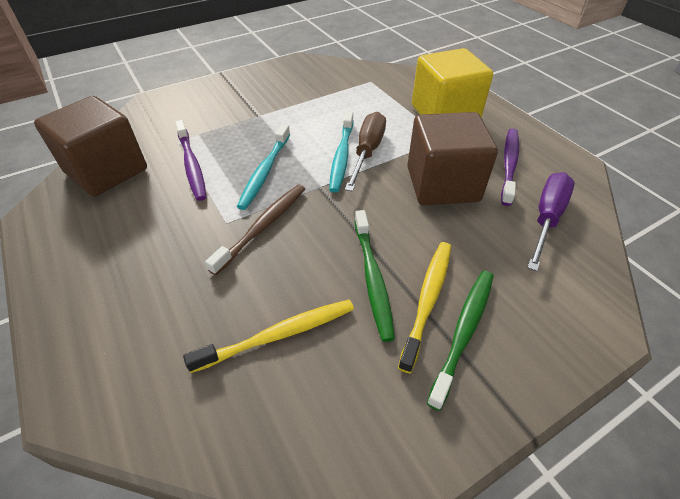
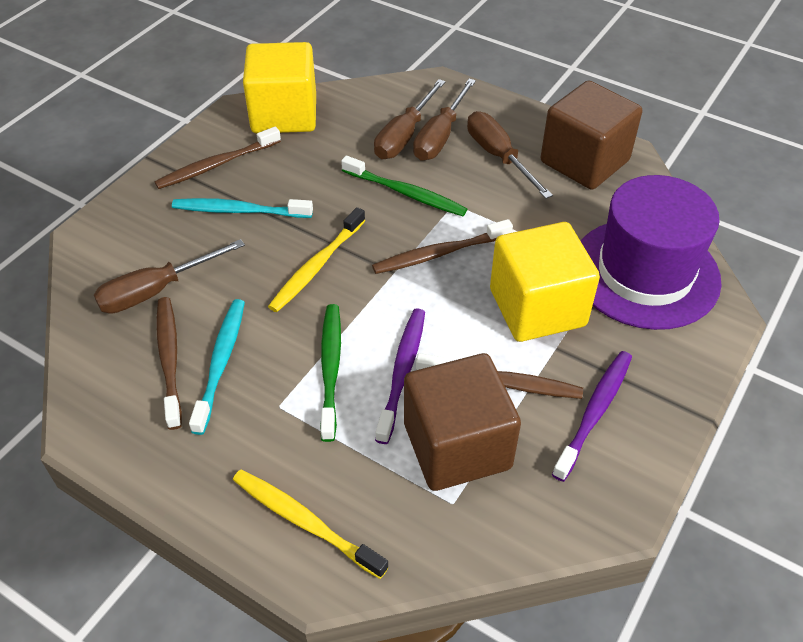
brown screwdriver: [345,112,386,192] = 1 -> [94,239,245,314] [374,79,446,159] [413,79,476,161] [467,111,553,199] = 4
brown toothbrush: [205,185,305,275] = 1 -> [154,127,281,189] [156,297,182,430] [372,219,513,274] [416,353,583,399] = 4
purple hat: none = 0 -> [581,175,722,330] = 1
purple screwdriver: [527,172,575,271] = 1 -> none = 0
yellow cube: [412,48,493,118] = 1 -> [243,42,316,133] [490,222,600,342] = 2

